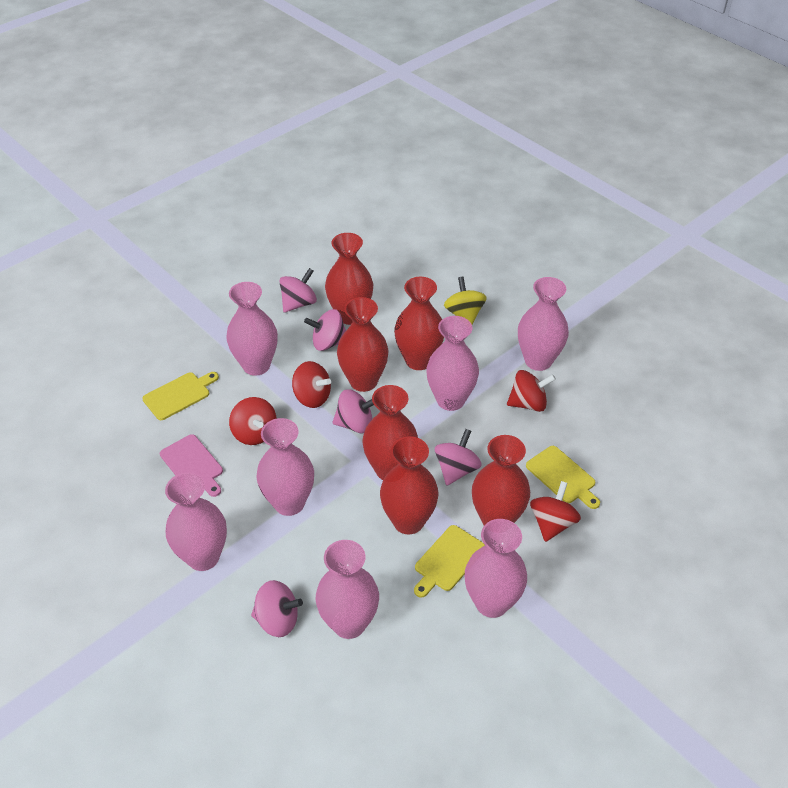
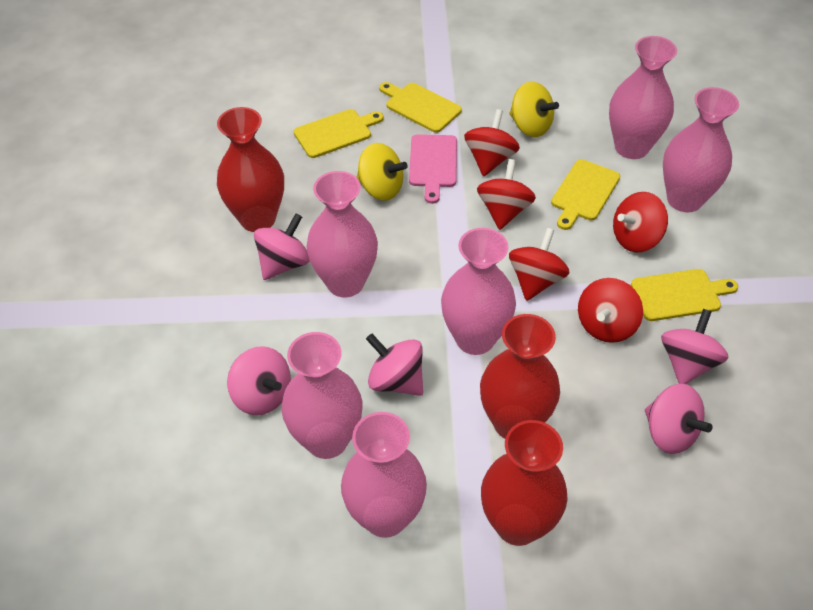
pink vase: [165,473,227,571] [226,282,278,376] [256,418,314,516] [316,540,379,639] [426,316,479,411] [465,519,527,618] [518,277,569,371] = 7 -> [281,332,362,459] [307,171,378,297] [341,412,427,538] [441,228,516,355] [609,36,677,159] [663,87,739,212] = 6
red spinning top: [229,397,277,445] [292,361,331,408] [507,370,556,412] [530,481,581,542] = 4 -> [464,109,520,176] [477,159,536,230] [509,228,569,301] [578,278,643,343] [613,192,668,252] = 5
red vase: [325,233,373,325] [337,297,389,392] [362,385,418,480] [380,436,439,534] [394,277,444,370] [472,435,530,525] = 6 -> [217,107,284,232] [480,314,560,439] [481,420,568,546] = 3
yellow cutting board: [142,372,219,420] [414,525,485,598] [526,446,600,509] = 3 -> [294,109,384,158] [379,82,462,133] [551,159,620,230] [631,269,738,321] = 4
yellow spinning top: [444,277,487,324] = 1 -> [356,143,408,201] [509,81,559,137] = 2

